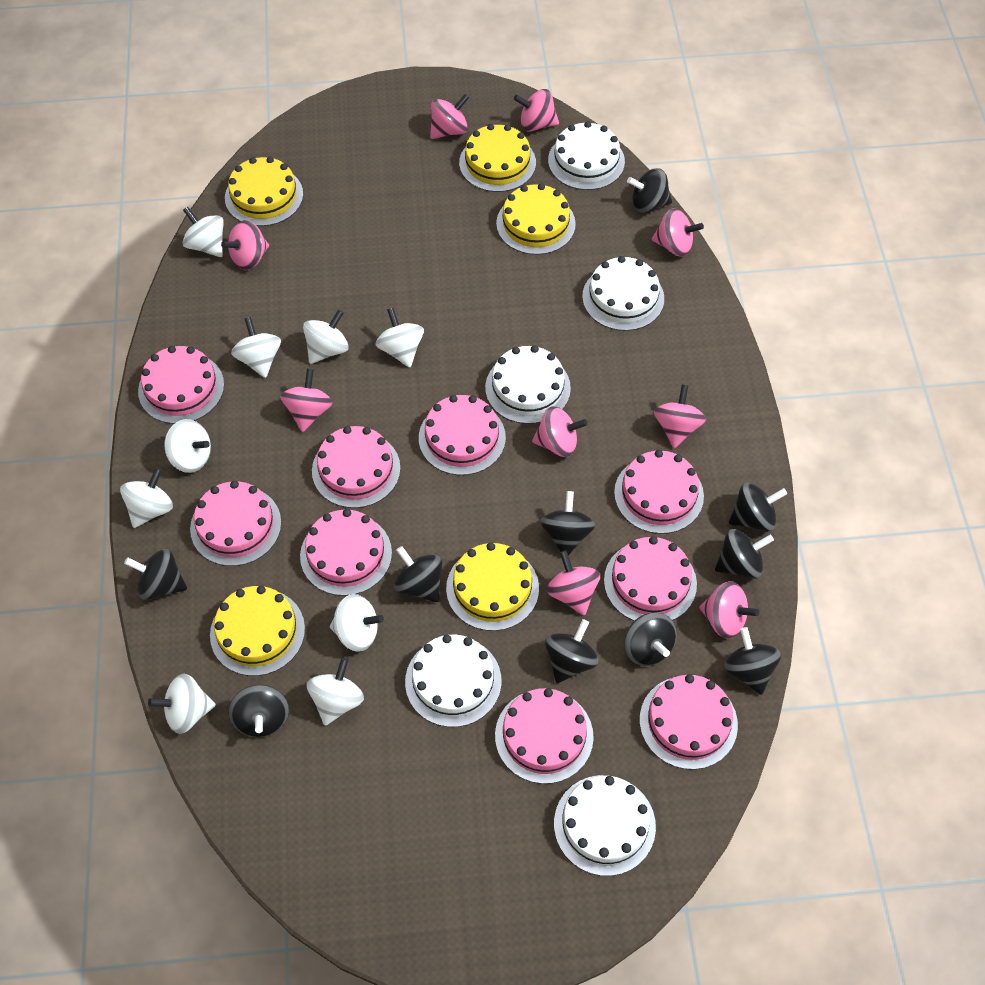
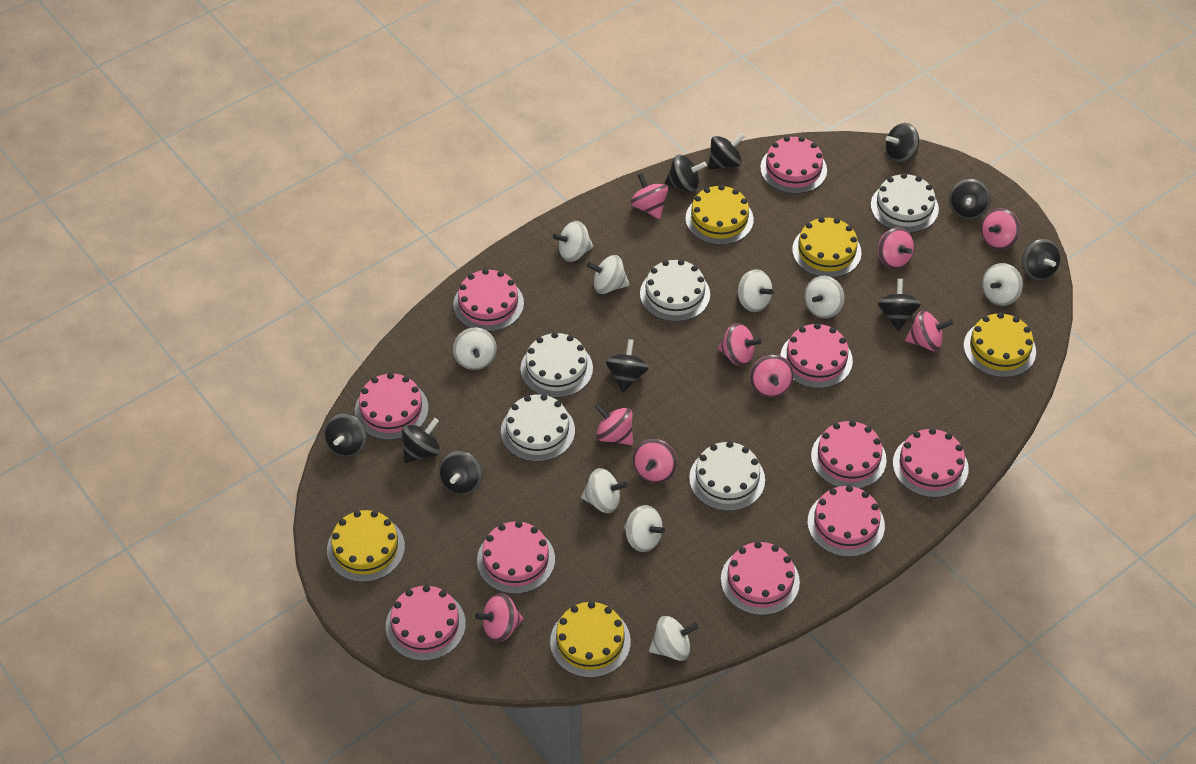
pink cake: [138,346,224,424] [190,481,281,566] [300,509,392,596] [312,426,401,508] [419,395,506,475] [495,688,594,784] [604,536,697,621] [614,450,704,534] [640,674,738,770] = 9 -> [355,373,428,440] [386,585,466,661] [453,269,524,332] [477,521,555,594] [721,541,800,615] [760,136,827,194] [780,323,853,388] [807,485,885,557] [811,420,887,489] [893,428,969,498] = 10

